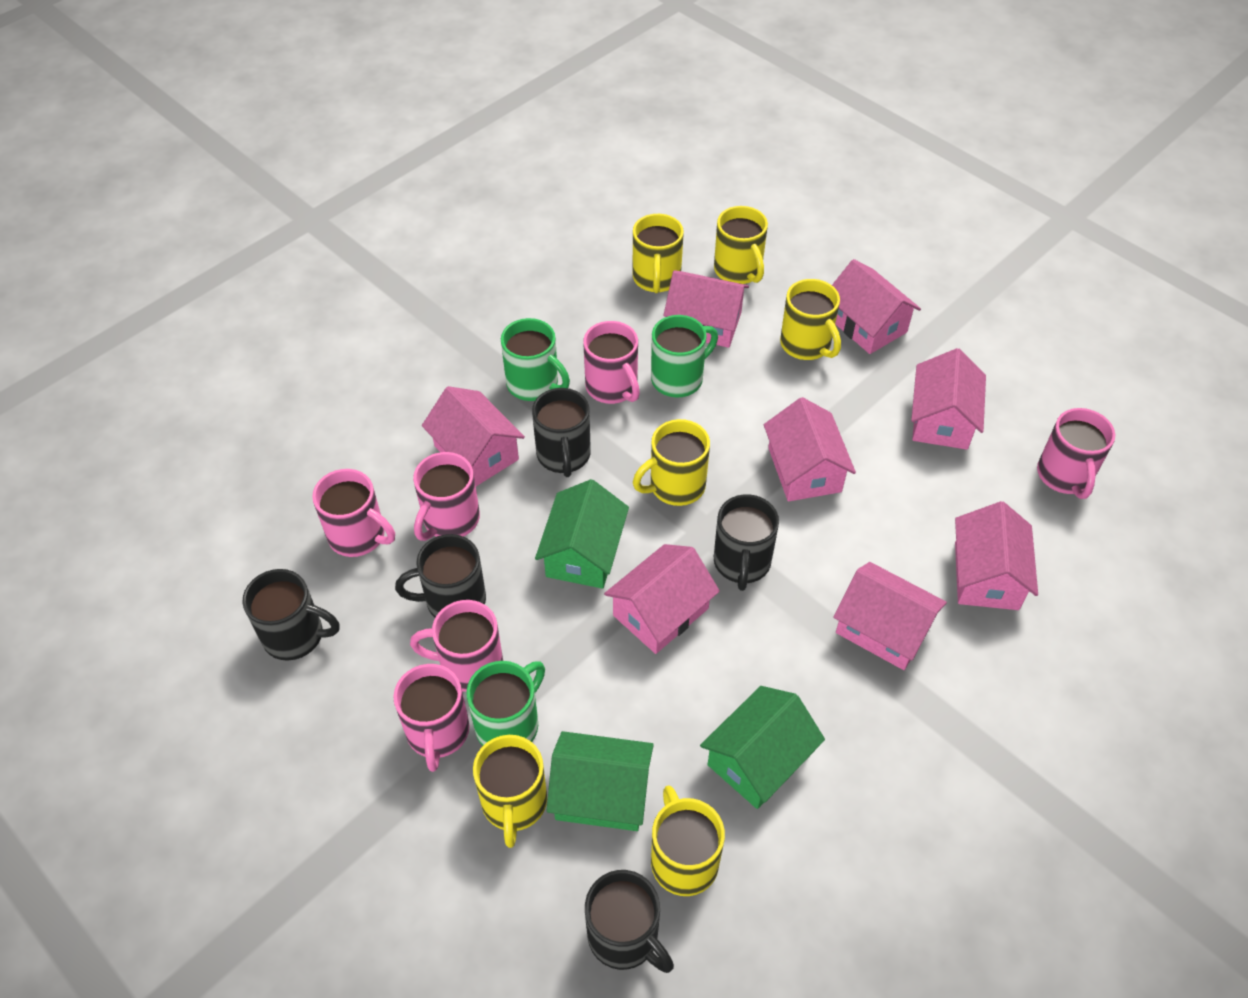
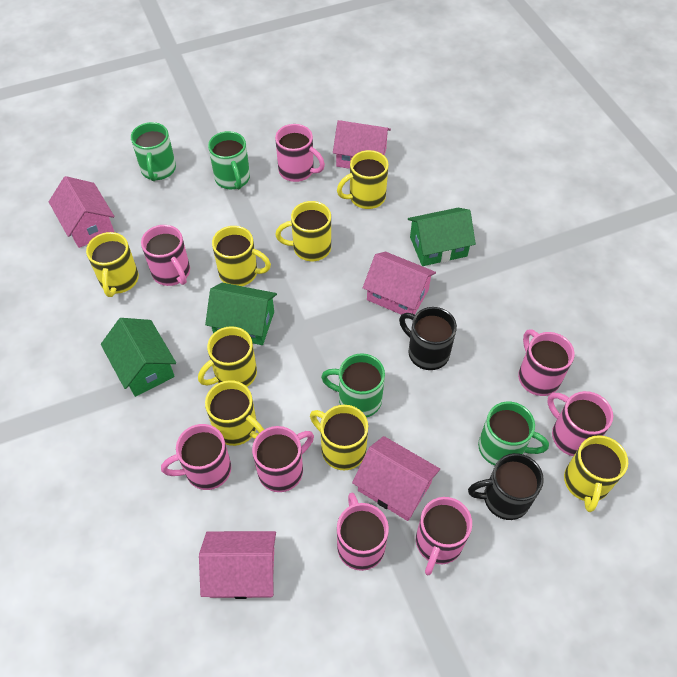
black mug: [242,569,340,661] [395,534,486,618] [532,388,591,477] [585,870,674,973] [714,494,779,591] = 5 -> [399,307,457,370] [468,453,544,520] = 2
green mug: [466,661,545,746] [501,318,570,401] [651,315,718,397] = 3 -> [131,122,176,181] [208,131,250,189] [321,353,385,417] [478,402,549,466] = 4
pink house: [422,386,525,486] [604,544,720,654] [663,270,749,348] [764,397,856,501] [832,259,921,354] [833,562,947,670] [911,348,986,450] [955,501,1038,610] = 8 -> [49,176,115,248] [199,531,276,599] [333,120,391,169] [352,436,440,521] [363,252,436,315] = 5
pink mug: [312,469,395,557] [393,664,470,772] [410,600,503,692] [413,452,480,541] [583,321,640,404] [1037,408,1115,499] = 6 -> [141,225,190,286] [161,424,231,490] [252,426,314,492] [275,124,325,182] [337,493,389,571] [416,497,472,575] [518,329,575,396] [547,391,613,456] = 8
yellow mug: [473,735,547,848] [633,214,684,293] [633,419,710,506] [651,785,725,896] [714,206,768,284] [780,279,841,360] = 6 -> [86,232,139,297] [198,326,257,387] [205,380,264,446] [212,226,271,286] [275,201,331,261] [310,405,368,470] [337,150,389,209] [564,435,628,512] = 8

